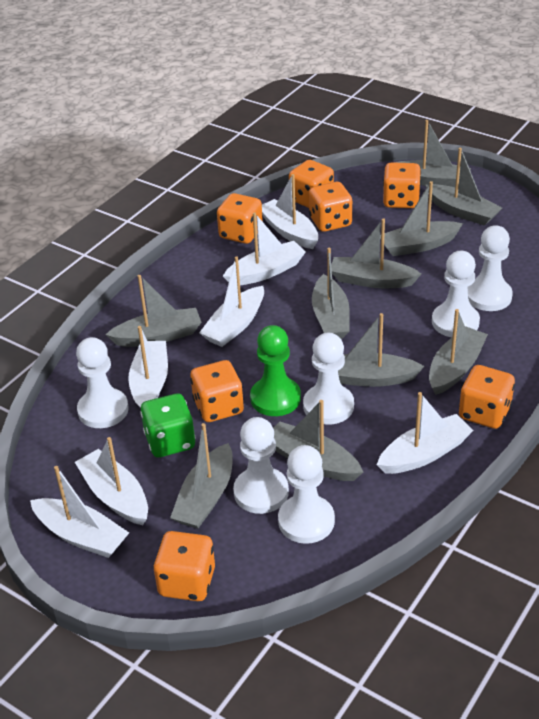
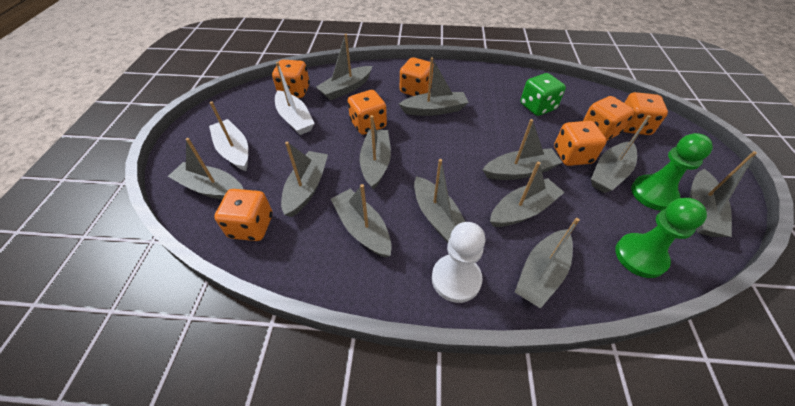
green pawn: [250,325,301,416] = 1 -> [615,198,707,278] [631,133,713,211] = 2
grey boat: [105,275,202,347] [170,423,233,529] [273,400,363,481] [312,248,350,339] [331,218,421,288] [338,313,424,387] [380,181,463,256] [394,120,471,188] [425,148,502,226] [429,309,488,395] = 10 -> [168,138,244,200] [281,141,328,217] [316,34,372,100] [331,184,392,258] [360,115,391,189] [399,57,469,116] [414,159,465,243] [482,119,562,180] [490,162,565,227] [515,218,580,309] [591,115,651,193] [689,151,757,237] = 12
white boat: [30,466,129,558] [75,437,148,525] [129,326,168,408] [199,256,264,347] [223,212,306,285] [262,174,318,249] [377,392,474,474] = 7 -> [209,101,248,171] [275,62,315,135] = 2
white pawn: [76,337,129,428] [233,417,289,514] [278,445,335,544] [303,333,354,424] [432,251,480,337] [468,225,513,311] = 6 -> [432,222,486,303] = 1

